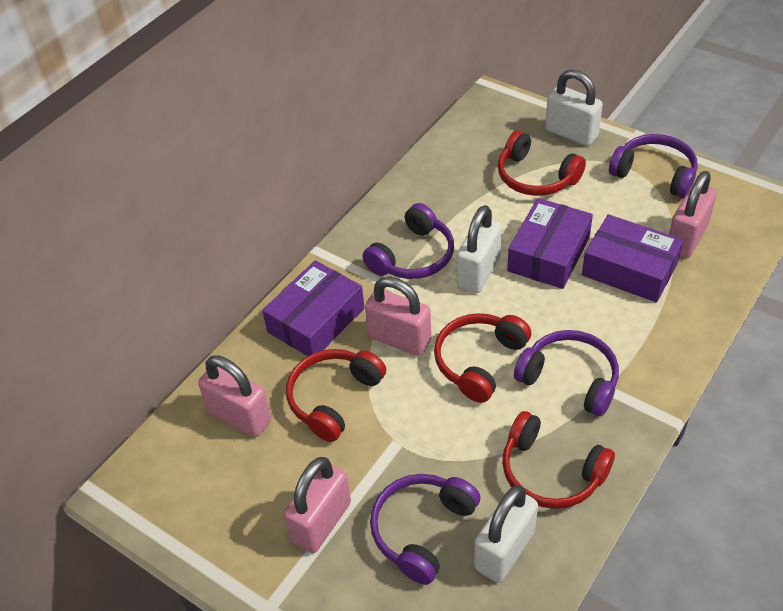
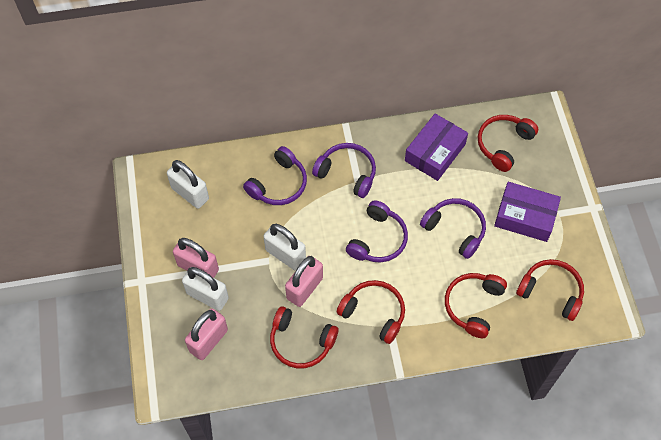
pink padlock: [198,355,271,437] [284,457,351,553] [365,276,431,356] [669,171,717,258] = 4 -> [173,238,219,278] [185,309,228,360] [285,256,323,307] = 3
purple box: [262,260,365,356] [507,198,593,289] [582,214,683,303] = 3 -> [405,114,468,181] [494,182,561,242] = 2
red headphones: [286,349,386,442] [434,313,531,403] [498,130,586,196] [502,411,615,509] = 4 -> [270,306,339,368] [337,280,405,344] [445,273,507,338] [478,115,538,172] [516,259,584,321] = 5

